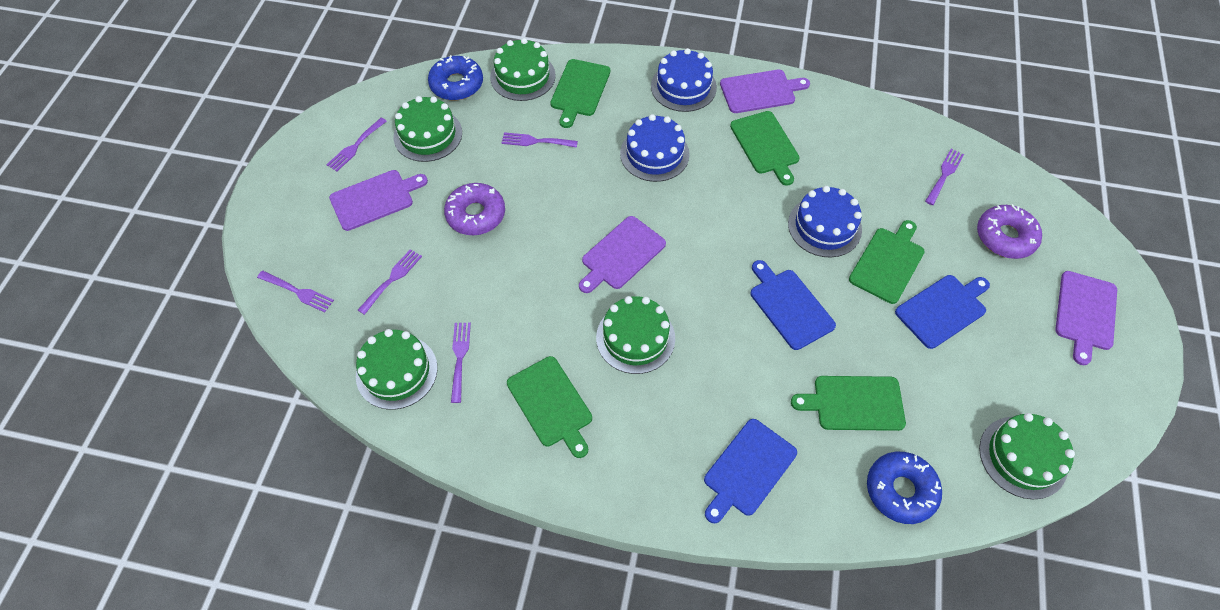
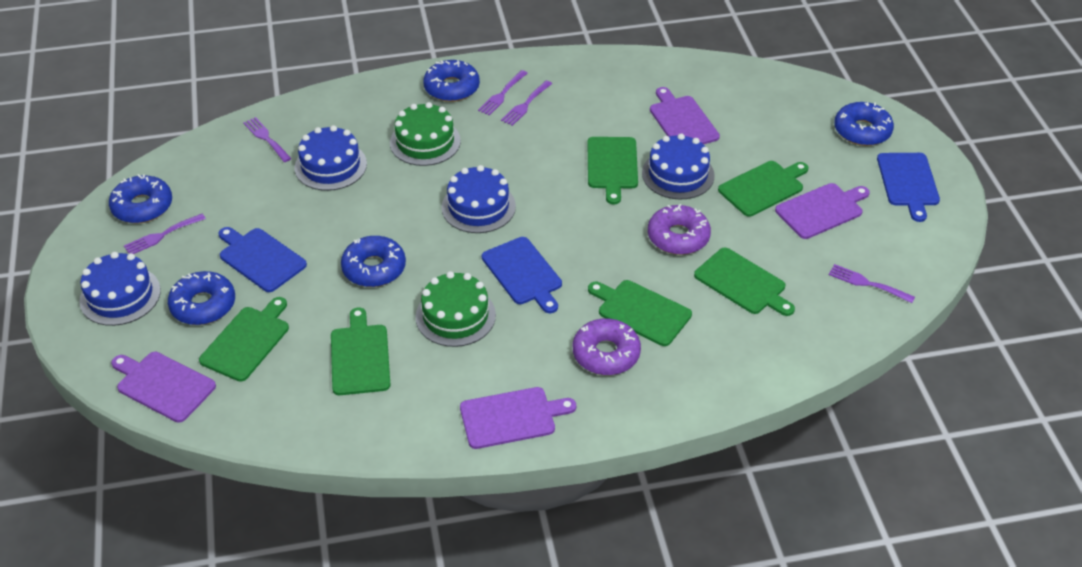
blue cake: [620,114,690,182] [651,48,717,112] [788,186,862,258] = 3 -> [79,252,161,326] [295,125,367,191] [442,165,516,233] [642,134,715,199] = 4
blue donut: [428,55,483,100] [867,452,942,524] = 2 -> [109,174,172,223] [168,271,235,325] [341,236,406,287] [423,60,480,102] [834,102,894,146] = 5
green cake: [356,329,438,410] [394,96,462,162] [490,38,556,101] [596,296,675,374] [979,413,1075,499] = 5 -> [390,102,461,166] [416,271,496,347] = 2
green cutting board: [507,356,592,458] [550,59,610,128] [730,111,800,186] [791,376,906,431] [849,220,925,304] = 5 -> [199,297,289,382] [331,308,390,395] [588,137,638,204] [588,280,692,346] [694,247,795,316] [718,161,809,217] = 6
purple fork: [257,271,334,313] [326,118,387,171] [358,249,422,315] [451,323,471,403] [502,132,578,148] [925,149,964,205] = 6 -> [124,214,206,254] [243,117,292,162] [478,70,528,116] [501,80,552,126] [828,264,915,303] = 5

